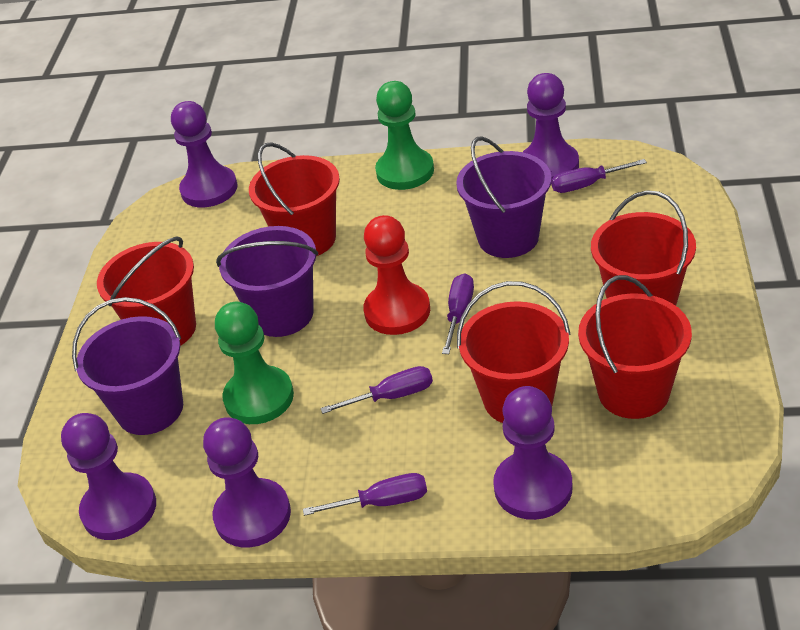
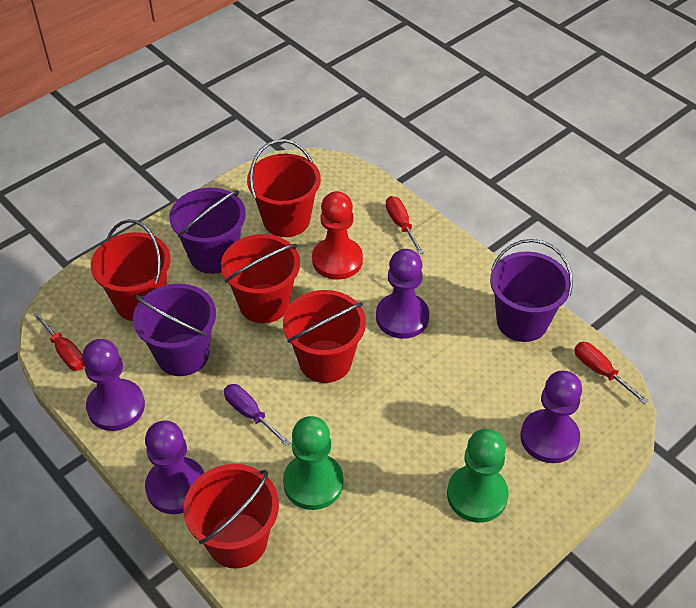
purple pawn: [61,413,156,540] [171,101,238,208] [203,417,291,547] [493,386,573,520] [523,73,579,178] = 5 -> [82,339,145,431] [145,420,204,514] [376,249,429,339] [520,371,582,463] = 4
purple screwdriver: [303,473,427,516] [320,366,433,414] [442,273,474,354] [551,159,647,193] = 4 -> [224,384,291,447] = 1
red screwdriver: none = 0 -> [34,312,85,371] [386,196,424,254] [574,342,648,404] = 3

